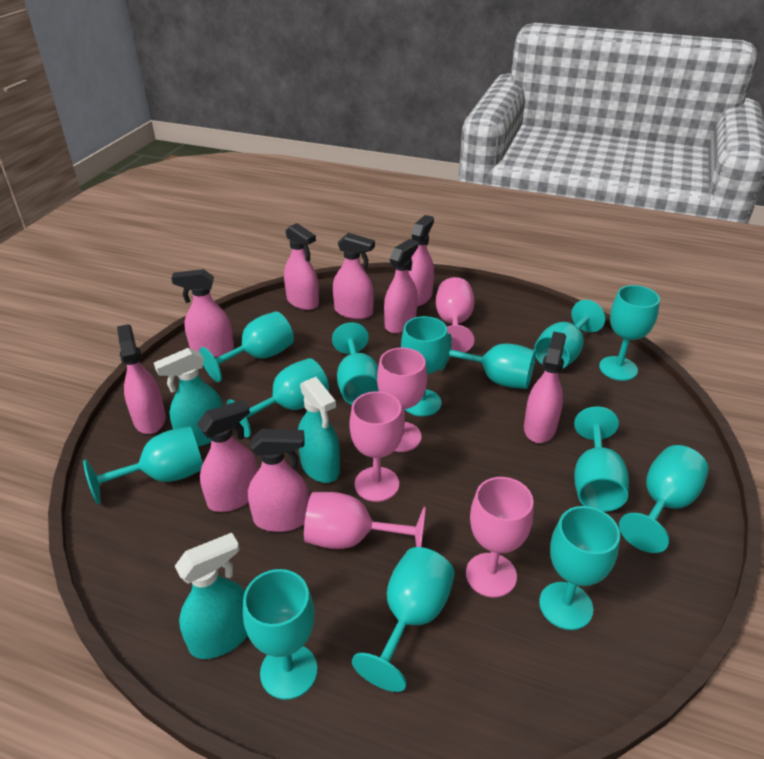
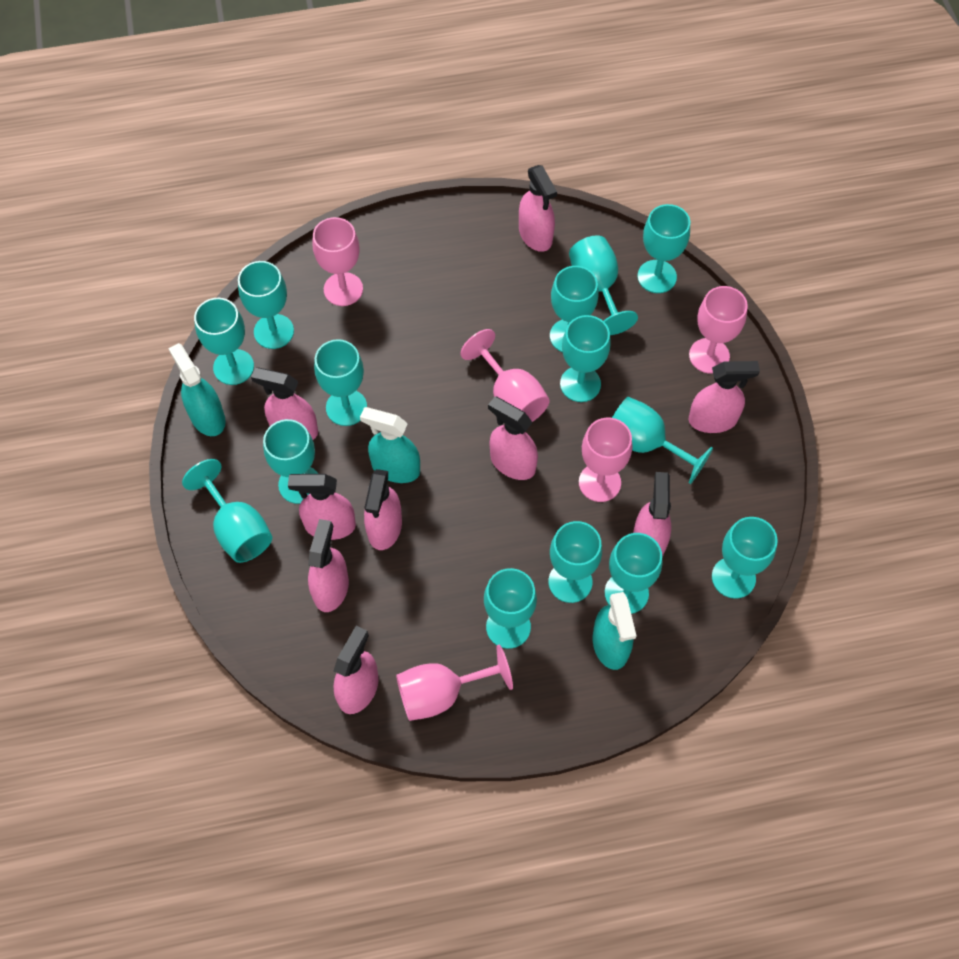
turquoise goblet: [83,426,203,504] [199,311,294,382] [226,358,329,437] [243,569,317,700] [332,322,379,405] [352,547,455,692] [401,316,448,416] [440,333,536,389] [534,300,606,368] [539,506,620,630] [574,406,629,512] [599,285,660,381] [619,445,709,553] = 13 -> [182,459,272,563] [194,298,254,385] [238,261,294,349] [263,419,318,504] [314,339,367,426] [484,568,537,649] [548,521,602,603] [550,266,599,352] [560,315,611,402] [569,235,638,335] [605,533,662,614] [612,397,713,484] [637,204,690,293] [712,517,778,599] = 14

